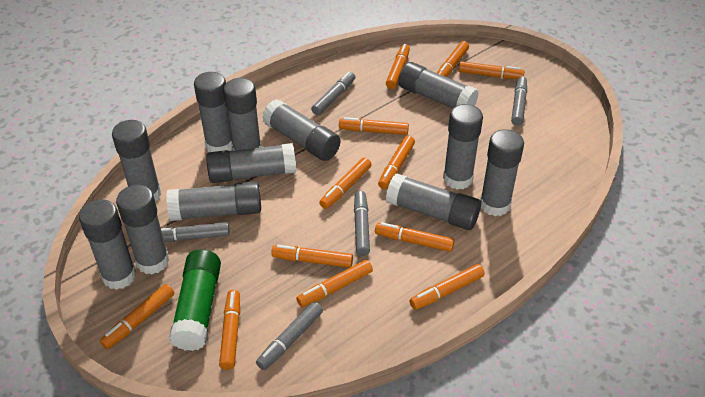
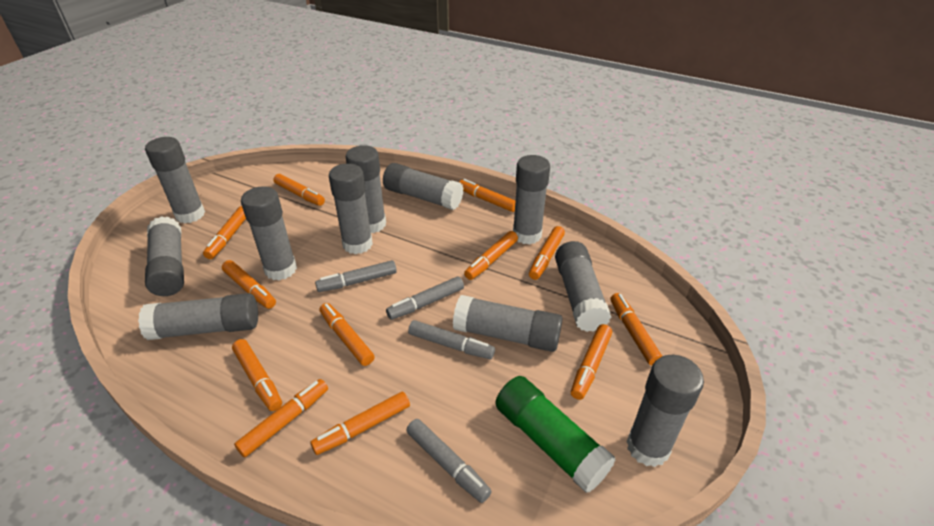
grey glue stick: [79,199,136,290] [112,120,161,203] [116,185,169,274] [166,181,261,221] [194,72,232,152] [206,143,296,183] [223,78,261,151] [262,99,340,161] [386,173,481,230] [398,62,479,108] [443,104,483,190] [480,129,524,216] = 12 -> [138,293,258,340] [145,137,205,223] [145,216,184,296] [241,186,297,280] [329,163,373,254] [346,145,386,233] [383,163,464,210] [453,295,563,352] [513,155,550,245] [555,241,611,332] [626,355,704,467] = 11
grey marker: [161,222,230,242] [256,302,323,370] [311,72,355,115] [354,191,370,256] [511,76,527,126] = 5 -> [315,260,397,292] [386,276,464,320] [406,419,492,503] [408,320,495,359] = 4

